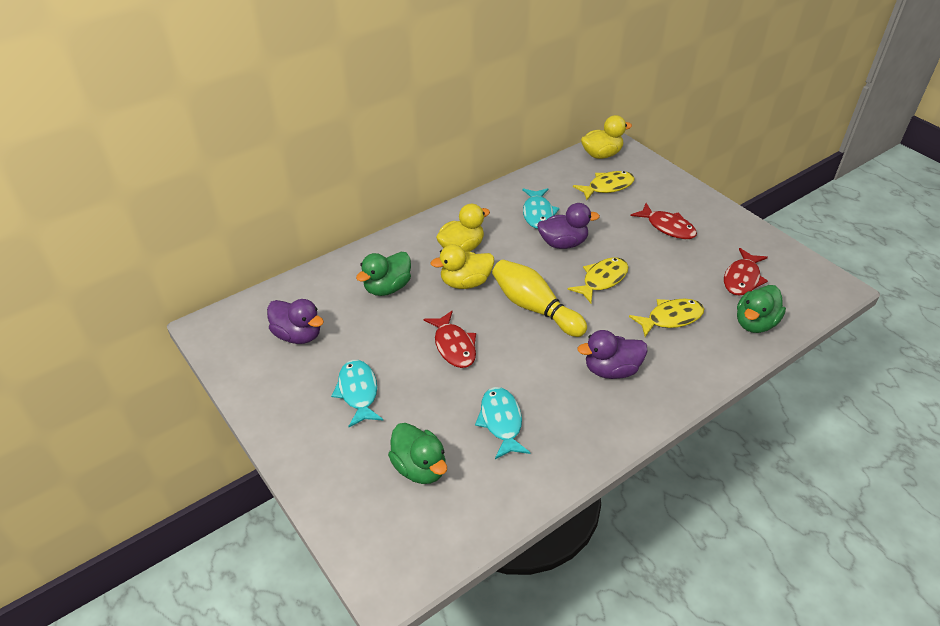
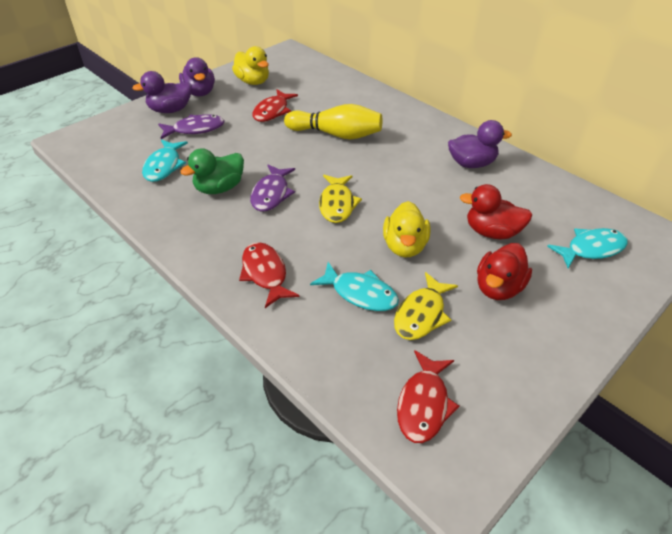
green duck: [356,252,411,296] [388,423,447,484] [737,285,786,333] = 3 -> [180,148,244,194] = 1
purple fish: none = 0 -> [158,114,225,139] [250,165,295,212] = 2
red duck: none = 0 -> [460,184,532,239] [477,243,532,300] = 2
yellow duck: [431,244,494,289] [436,204,490,252] [581,115,632,159] = 3 -> [232,46,269,85] [383,201,430,257] = 2
yellow fish: [568,257,628,303] [573,171,635,200] [629,299,704,337] = 3 -> [319,175,362,223] [394,272,458,340] = 2

